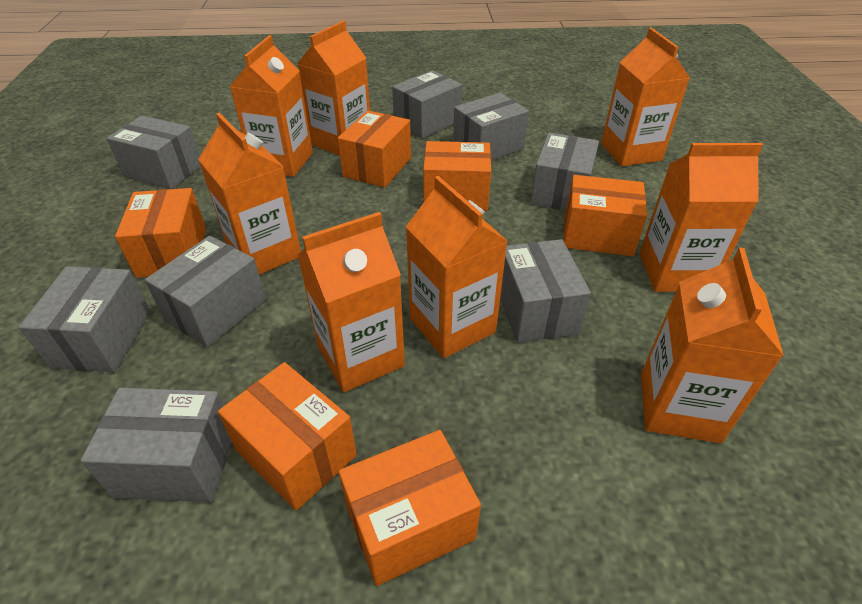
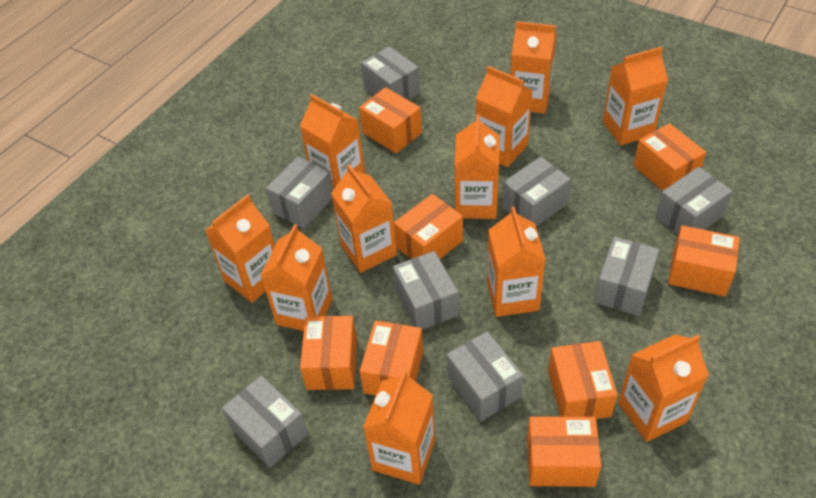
orange box: [115,188,206,278] [218,362,357,511] [338,110,411,188] [339,430,481,586] [423,141,491,211] [563,175,647,256] = 6 -> [300,316,357,390] [359,87,422,154] [360,320,423,395] [394,194,463,259] [527,416,602,487] [548,341,618,419] [633,123,706,191] [668,225,740,297] = 8
orange carton: [198,113,301,275] [229,35,313,177] [297,21,370,156] [298,212,405,392] [406,176,508,358] [601,28,690,166] [639,143,763,292] [641,247,784,443] = 8 -> [205,194,275,303] [260,224,332,331] [300,94,365,190] [331,164,397,273] [363,370,435,485] [455,114,499,219] [476,66,533,167] [487,207,546,317] [511,21,556,114] [603,47,668,145] [618,334,709,442] = 11

